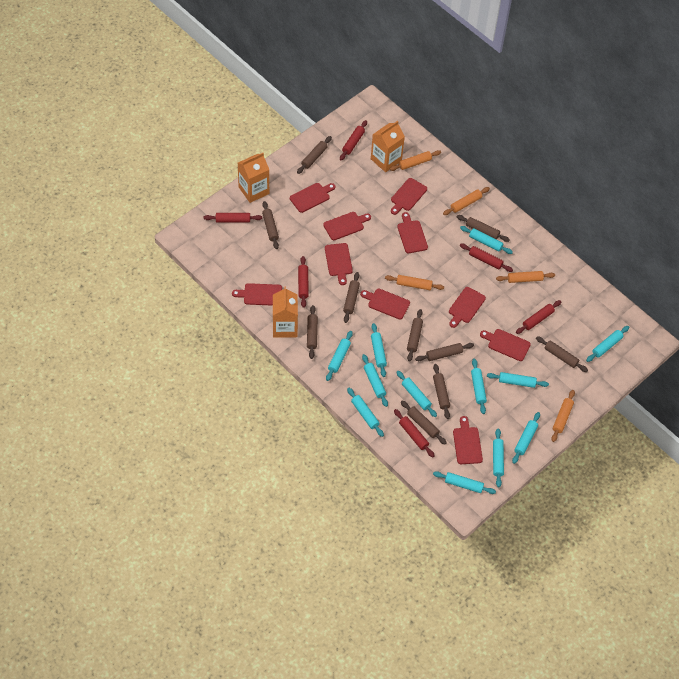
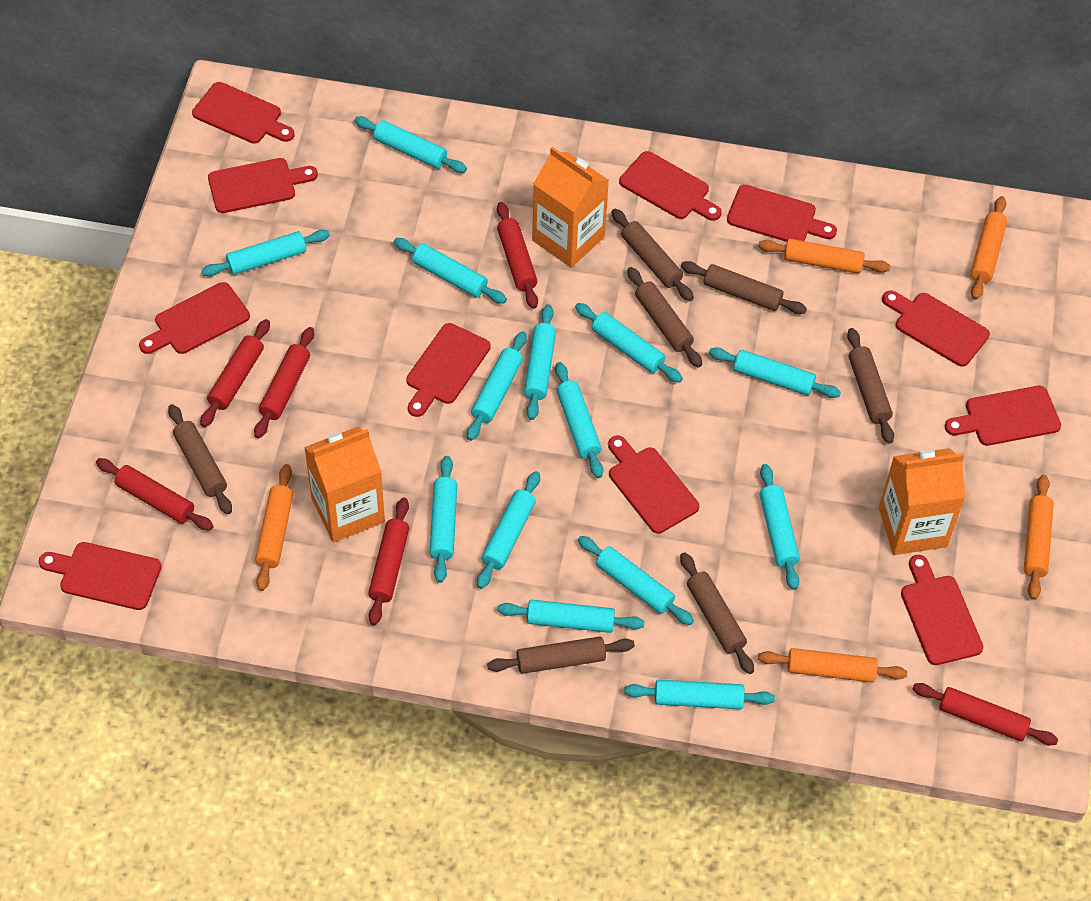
brown rolling pin: [262,201,279,249] [297,136,332,174] [307,305,318,359] [343,272,360,323] [401,400,447,444] [407,309,423,362] [415,343,474,361] [433,364,450,419] [457,215,510,242] [536,336,588,372] = 10 -> [168,404,232,514] [487,637,635,674] [611,209,694,301] [627,267,702,368] [680,552,754,674] [681,261,807,314] [847,328,894,444] = 7
red cutting board: [232,283,282,306] [290,183,335,213] [323,212,371,240] [325,243,353,285] [360,289,410,319] [391,178,427,215] [397,212,428,253] [449,287,486,328] [453,416,483,464] [480,329,531,361] = 10 -> [39,542,162,610] [139,282,250,354] [192,82,295,144] [208,158,318,213] [406,323,491,417] [608,436,699,534] [619,151,722,221] [727,185,837,242] [882,290,990,367] [901,555,983,665] [945,386,1061,446] = 11
turquoise rolling pin: [326,331,353,381] [347,388,384,437] [362,354,388,407] [371,323,387,377] [396,371,437,417] [433,471,496,494] [460,226,513,254] [471,359,487,414] [487,372,549,388] [493,429,504,487] [512,412,540,464] [586,326,629,362] = 12 -> [202,230,330,277] [354,116,467,173] [394,238,507,304] [429,456,457,583] [467,331,527,441] [477,471,540,589] [497,600,645,633] [524,304,556,420] [555,362,603,478] [575,303,683,383] [578,536,694,625] [624,680,775,709] [709,347,841,398] [760,464,800,590] = 14

